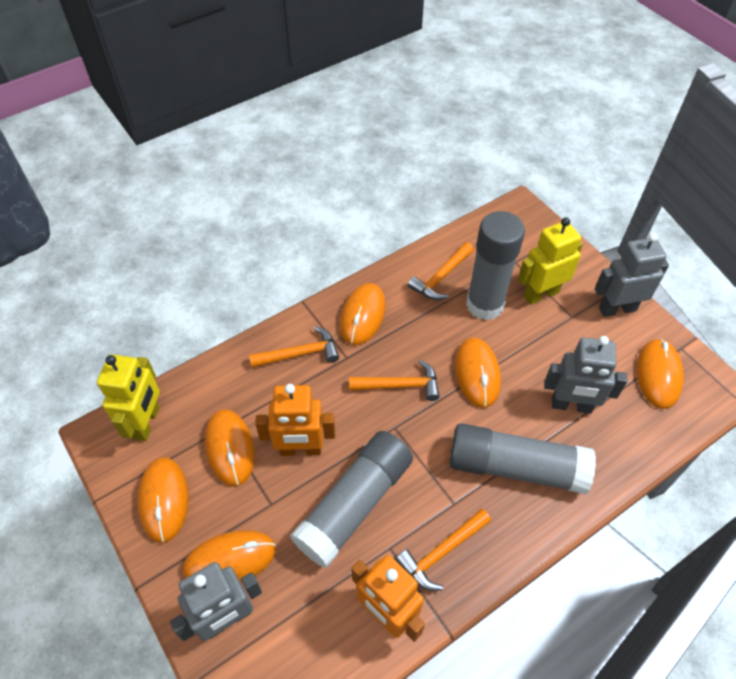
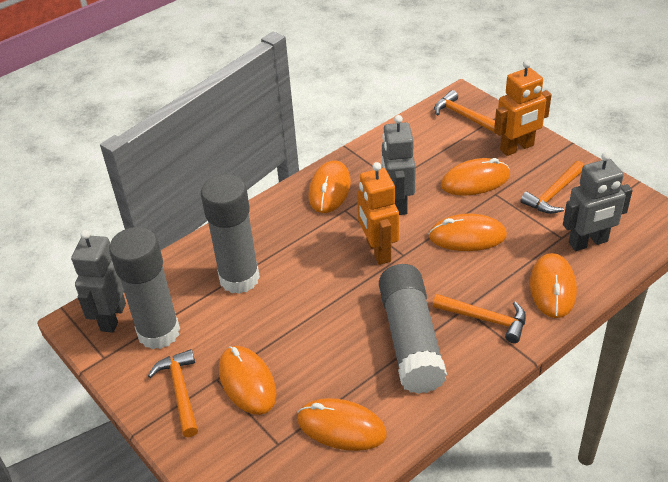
yellow robot: [97,354,160,441] [518,217,583,305] = 2 -> none = 0

